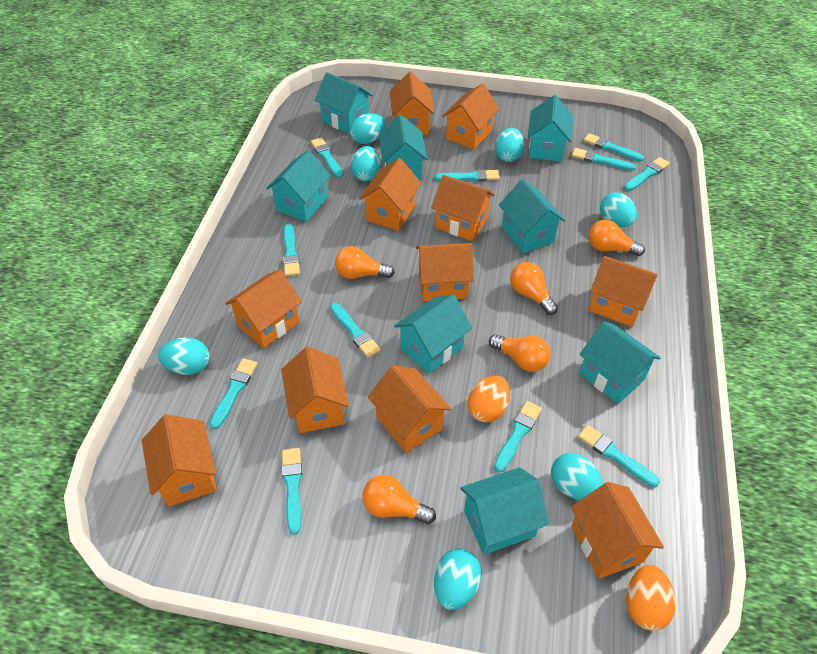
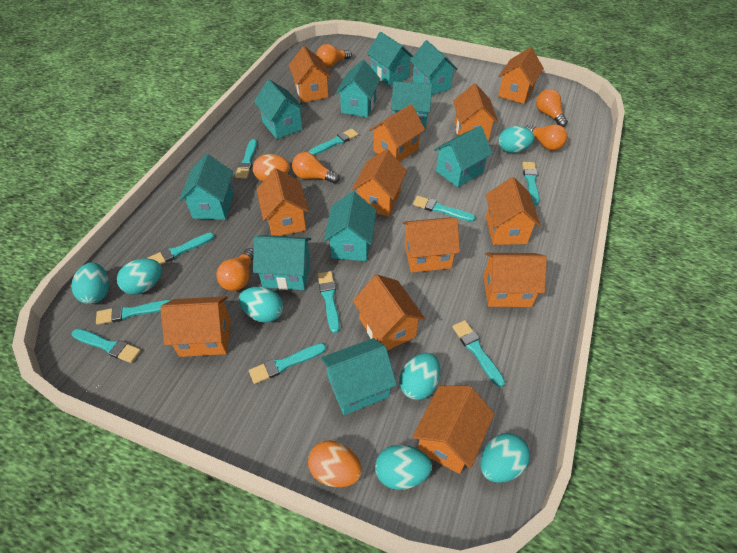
orange house: [142,414,216,507] [225,270,302,348] [281,347,349,433] [359,158,421,231] [368,365,451,453] [390,72,434,135] [416,243,474,302] [431,175,495,241] [442,84,499,150] [571,482,664,579] [588,256,658,327] = 11 -> [160,296,231,357] [256,168,309,236] [288,46,331,102] [352,149,407,216] [353,275,425,351] [369,104,425,162] [403,217,460,273] [412,386,494,474] [453,83,498,142] [483,253,547,307] [486,177,541,245] [498,47,544,104] = 12
turquoise brush: [210,358,257,429] [282,448,302,535] [283,224,300,276] [311,137,343,178] [330,303,381,358] [435,169,500,182] [494,401,542,472] [572,148,636,171] [578,425,660,487] [584,133,644,161] [624,157,670,191] = 11 -> [72,329,141,363] [96,300,171,325] [147,232,215,264] [235,139,257,178] [249,343,326,384] [309,129,358,155] [318,271,340,333] [413,196,475,222] [452,320,505,387] [522,162,539,205] = 10
turquoise house: [266,150,331,222] [315,72,373,134] [379,115,428,181] [394,294,472,374] [461,467,549,555] [499,179,565,254] [528,95,573,162] [579,321,661,404] = 8 -> [179,154,234,220] [253,235,311,290] [254,79,305,139] [321,338,397,415] [324,191,376,261] [336,60,381,118] [367,32,413,86] [391,81,432,130] [410,40,458,95] [434,126,493,188] = 10

